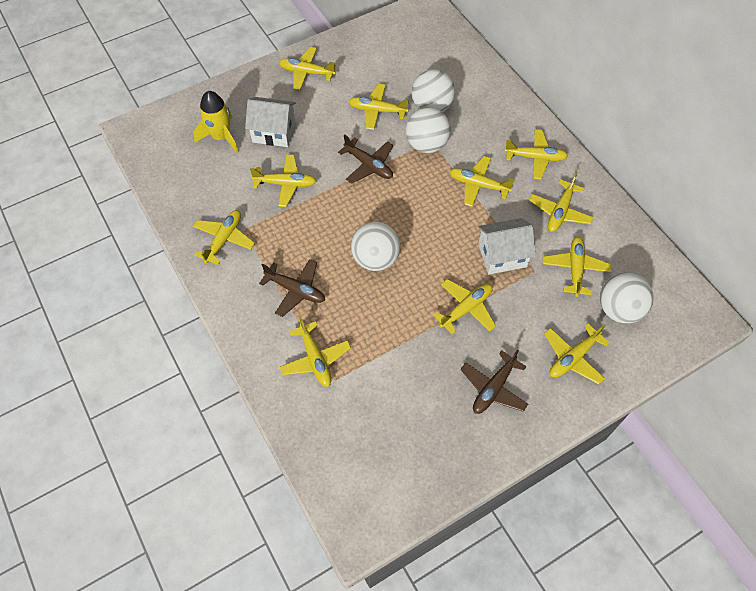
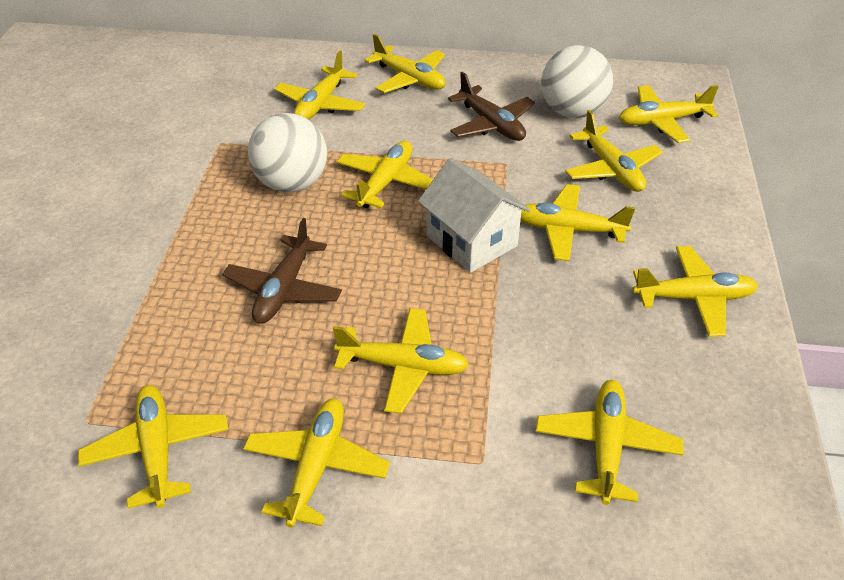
brown plane: [259,259,325,317] [338,134,393,184] [460,349,528,414] = 3 -> [222,218,342,324] [448,72,535,141] = 2
white ball: [351,222,400,271] [406,107,451,153] [412,69,455,112] [600,272,654,323] = 4 -> [248,113,327,192] [541,45,613,118] = 2
white house: [245,97,296,147] [478,218,536,274] = 2 -> [418,158,530,273] = 1
yellow rocket: [193,91,239,153] = 1 -> none = 0

